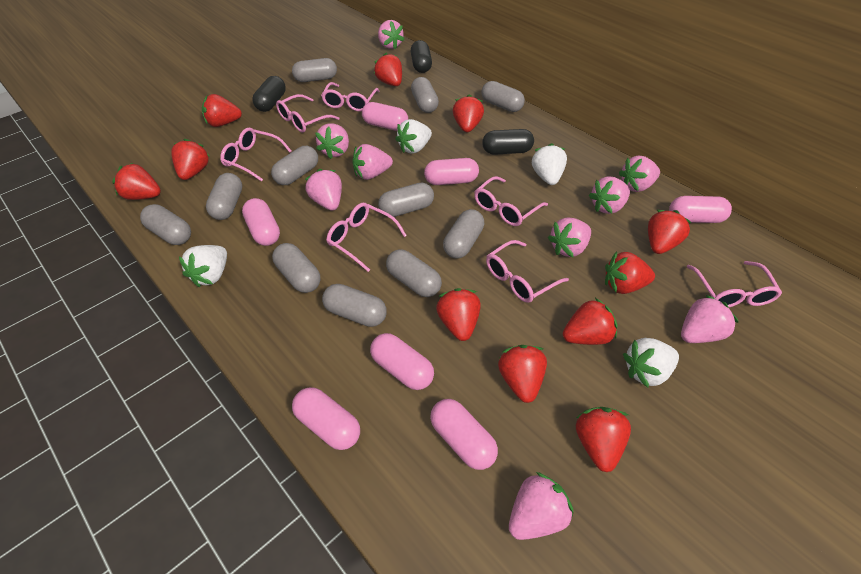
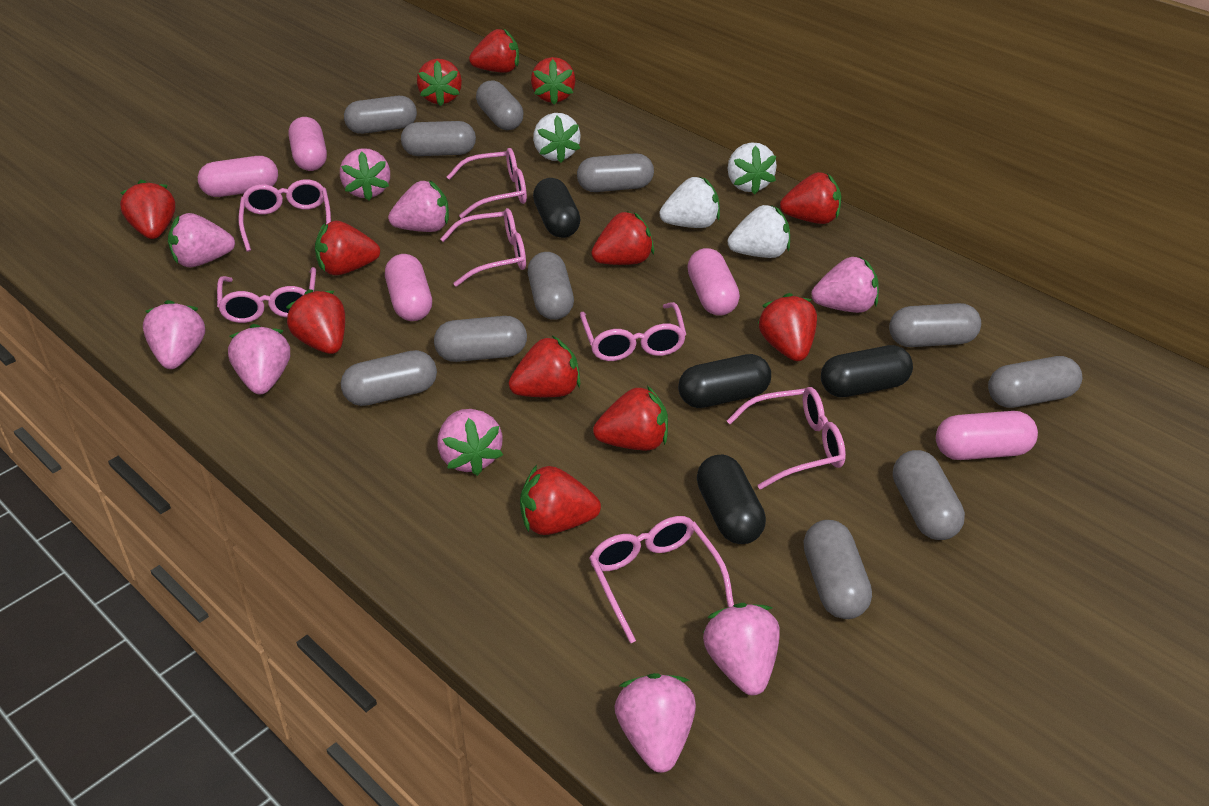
black capsule: [252,76,286,112] [411,40,432,73] [482,129,534,155] = 3 -> [533,178,581,238] [678,354,771,408] [697,454,766,544] [821,345,913,397] = 4
pink capsule: [242,198,280,246] [292,387,360,450] [362,102,408,131] [370,333,434,390] [424,158,479,185] [430,399,498,470] [669,196,732,223] = 7 -> [198,156,278,197] [289,117,327,171] [385,254,432,321] [687,248,740,316] [936,411,1038,460] = 5
red strawberry: [112,163,161,200] [171,139,209,180] [202,94,242,127] [374,53,402,86] [436,288,481,341] [453,94,484,132] [498,345,547,403] [563,298,618,345] [576,407,631,472] [605,251,655,294] [648,210,692,254] = 11 -> [120,180,175,239] [286,289,345,354] [315,221,380,275] [417,59,462,106] [469,29,519,73] [509,336,580,397] [520,465,601,535] [531,57,575,105] [591,211,654,265] [593,386,668,450] [758,293,817,361] [780,172,841,224] = 12

